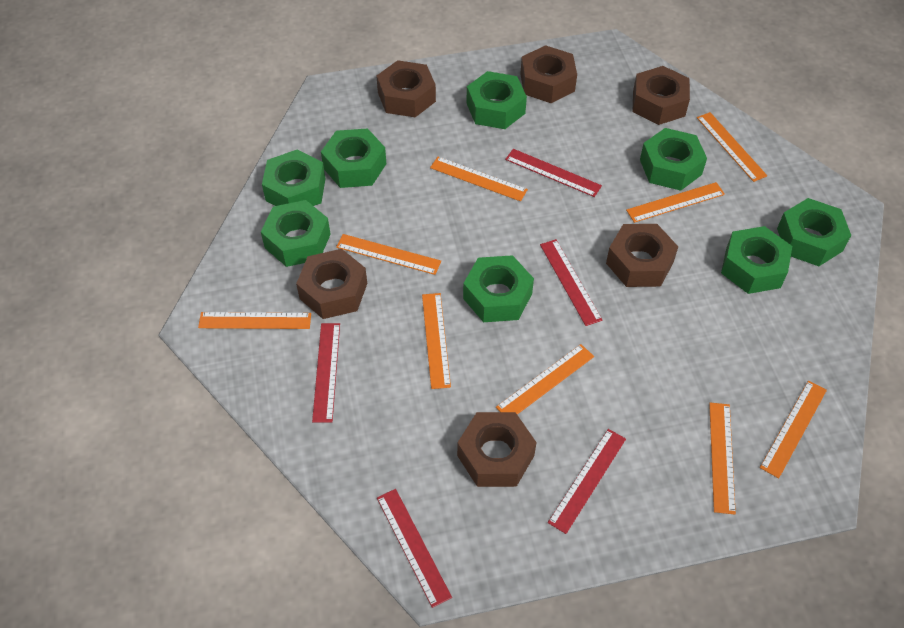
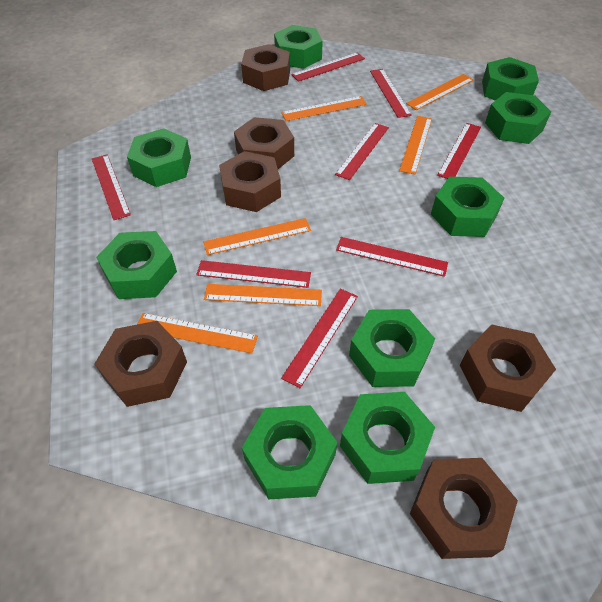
green nut: [261,200,331,267] [262,149,325,206] [321,128,386,188] [463,255,534,322] [467,71,527,129] [640,128,707,191] [721,226,792,294] [777,198,851,266] = 8 -> [96,231,177,299] [127,128,191,187] [242,405,337,500] [274,25,323,69] [340,392,435,484] [349,309,435,387] [431,177,504,237] [482,57,539,101] [485,92,551,144] = 9
orange ruler: [198,312,311,329] [336,234,441,275] [422,293,451,389] [430,157,528,201] [496,344,594,415] [626,182,725,223] [697,112,767,182] [709,403,736,514] [760,380,827,478] = 9 -> [138,313,258,353] [203,218,311,255] [204,284,322,306] [281,96,367,121] [399,116,432,174] [406,74,474,110] = 6
red ruler: [312,323,340,422] [377,489,452,608] [505,149,602,197] [540,239,603,326] [548,429,626,534] = 5 -> [92,154,131,220] [196,260,311,288] [281,288,358,388] [291,52,365,82] [335,123,389,180] [336,237,448,277] [370,69,412,118] [437,123,481,179] = 8

